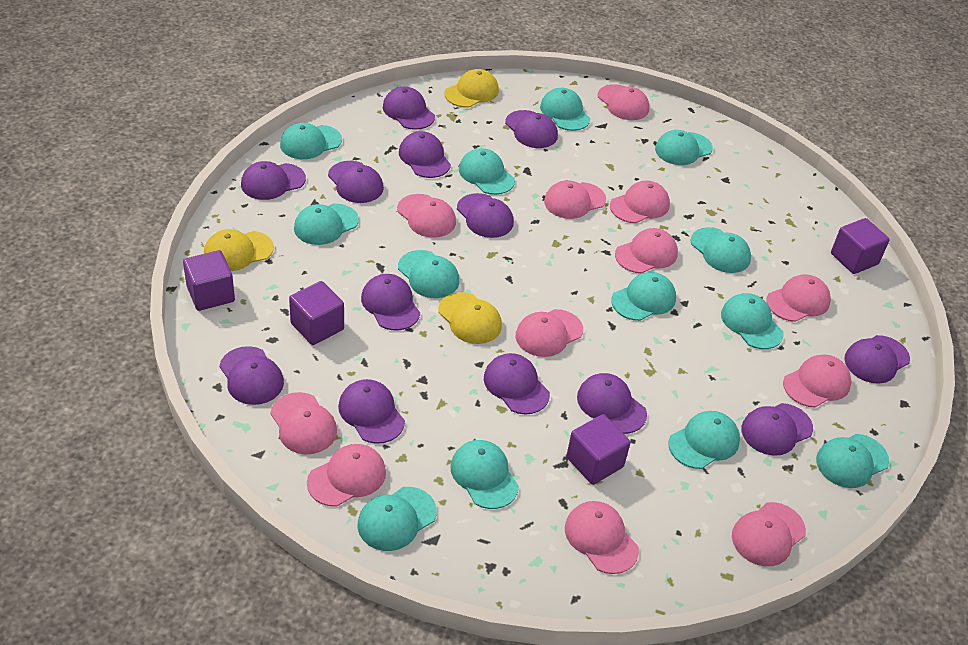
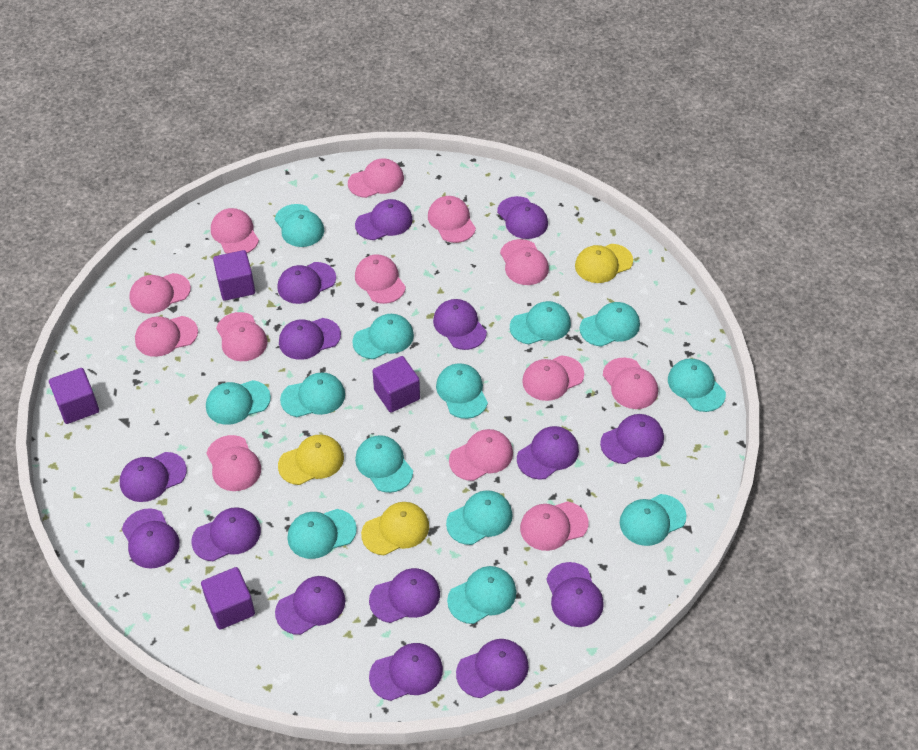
pink cap: [270,392,337,454] [307,444,386,507] [397,194,456,238] [516,309,583,357] [544,180,606,219] [565,501,639,574] [598,84,649,120] [610,180,670,223] [615,228,678,274] [732,502,806,566] [766,274,831,322] [783,354,852,407] = 12 -> [129,273,191,314] [135,316,198,357] [206,435,261,491] [211,208,259,253] [216,312,267,361] [348,158,404,198] [355,254,406,304] [428,196,476,243] [449,429,513,481] [500,239,549,285] [520,501,589,551] [522,355,584,401] [603,358,658,409] = 13
purple cap: [219,346,284,405] [241,161,306,200] [328,161,384,203] [338,379,405,444] [361,274,420,330] [383,86,435,130] [399,131,451,178] [457,193,514,238] [484,353,550,415] [505,110,558,148] [577,373,647,434] [741,403,813,456] [844,335,910,384] = 13 -> [120,452,187,502] [122,508,180,569] [191,507,261,561] [275,576,345,635] [277,262,336,304] [279,318,341,360] [355,199,413,240] [369,568,440,623] [369,643,443,701] [433,299,487,350] [456,639,529,698] [497,196,548,239] [517,426,579,480] [546,562,604,627] [600,414,664,464] = 15

